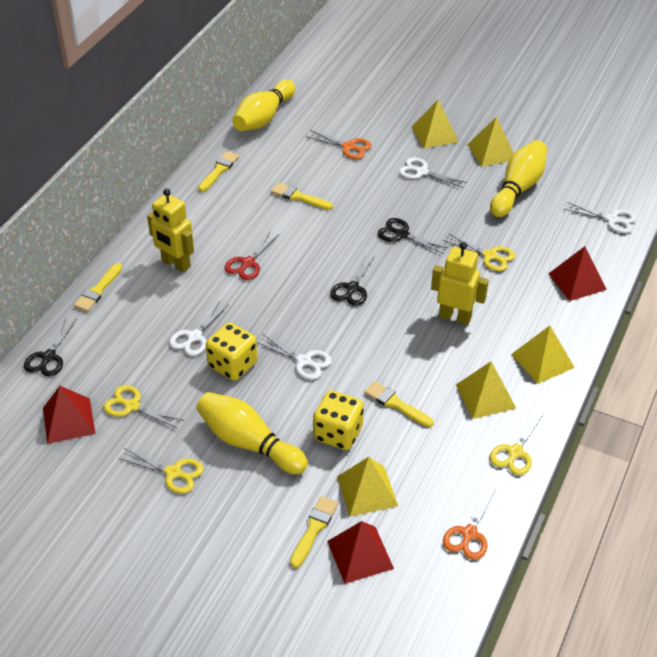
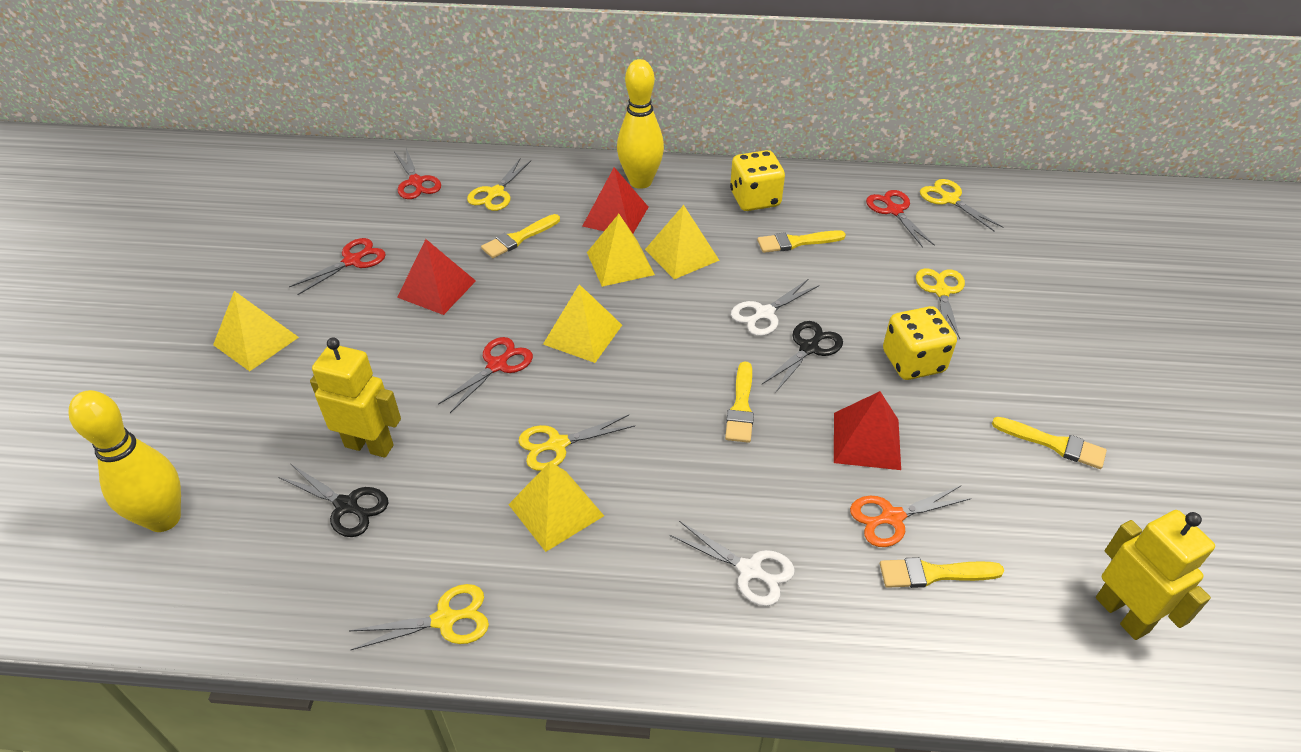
black scissors: [24,318,76,377] [330,254,375,306] [378,218,448,254] = 3 -> [278,464,388,537] [762,321,843,393] = 2
orange scissors: [306,130,371,159] [443,486,497,560] = 2 -> [850,486,972,547] = 1
red scissors: [224,232,279,280] = 1 -> [289,238,386,295] [394,148,441,199] [438,337,533,413] [866,190,935,248] = 4
white scissors: [169,301,229,356] [257,334,332,380] [399,157,467,188] [564,202,637,233] = 4 -> [669,521,795,606] [731,279,819,336] = 2
yellow bowling pin: [196,392,308,474] [232,80,295,131] [490,140,547,217] = 3 -> [69,390,181,532] [617,59,664,189] = 2
yellow scissors: [104,385,184,429] [118,448,203,494] [443,233,515,271] [490,410,544,475] = 4 -> [349,584,489,650] [467,159,531,211] [518,415,635,471] [916,268,965,339] [920,179,1003,232] = 5

